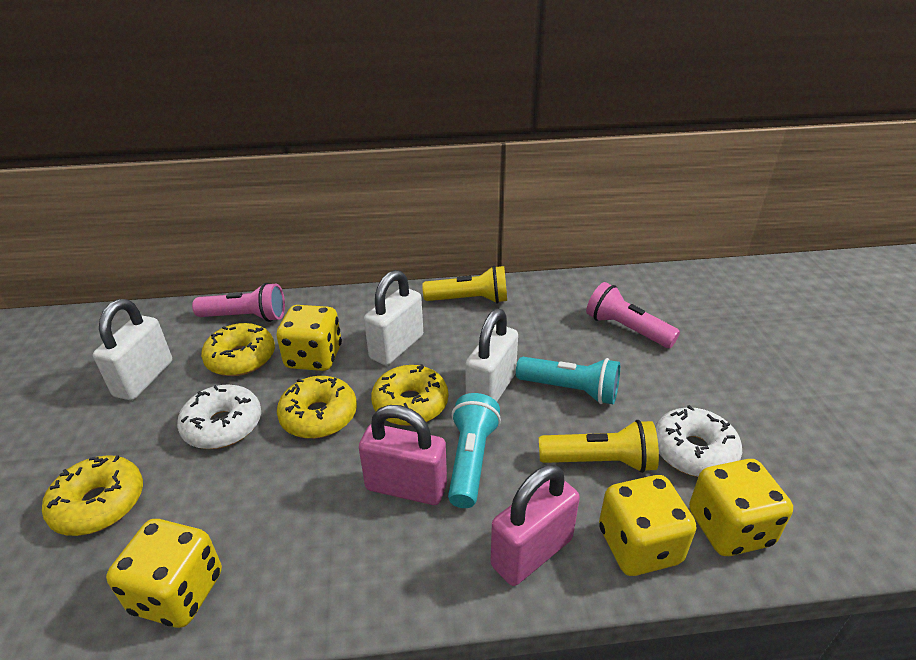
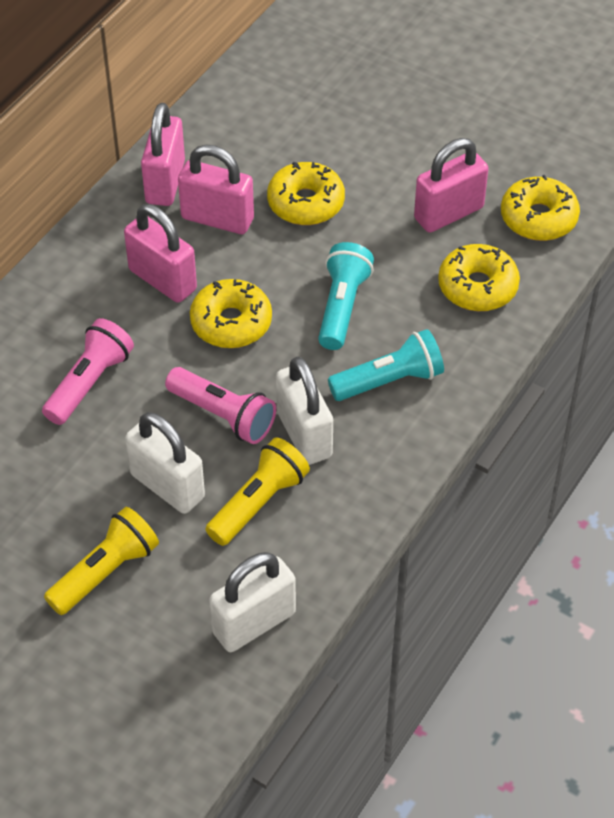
pink padlock: [359,405,447,505] [490,464,580,586] = 2 -> [124,204,197,303] [141,103,185,206] [178,144,254,234] [414,138,489,233] = 4
white donut: [177,385,261,449] [655,405,742,477] = 2 -> none = 0
yellow dice: [106,519,222,628] [277,305,342,371] [599,475,696,576] [689,459,793,556] = 4 -> none = 0

